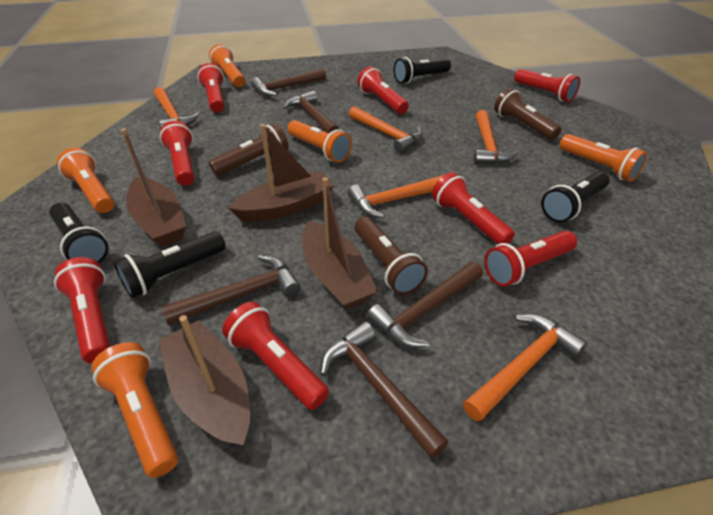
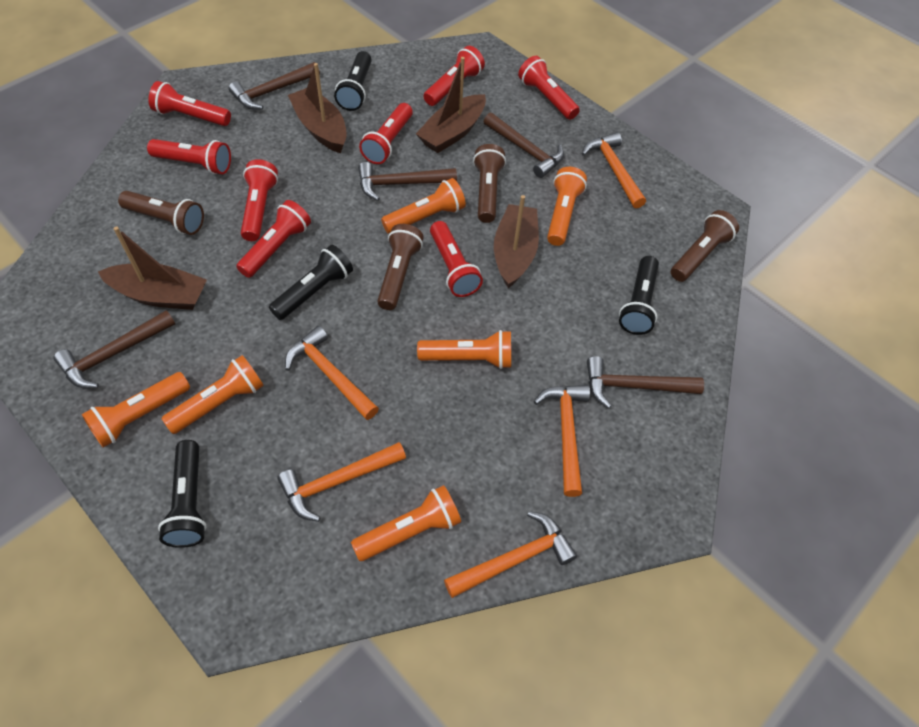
brown flashlight: [209,123,289,176] [355,217,428,295] [494,88,562,140] = 3 -> [118,191,204,235] [377,224,424,310] [473,144,506,223] [671,210,739,282] = 4
orange flashlight: [57,148,114,213] [92,342,178,478] [209,44,245,87] [287,120,352,163] [559,134,647,182] = 5 -> [82,372,190,447] [161,355,264,434] [351,485,461,561] [381,178,466,234] [417,330,511,369] [547,167,587,246] = 6

